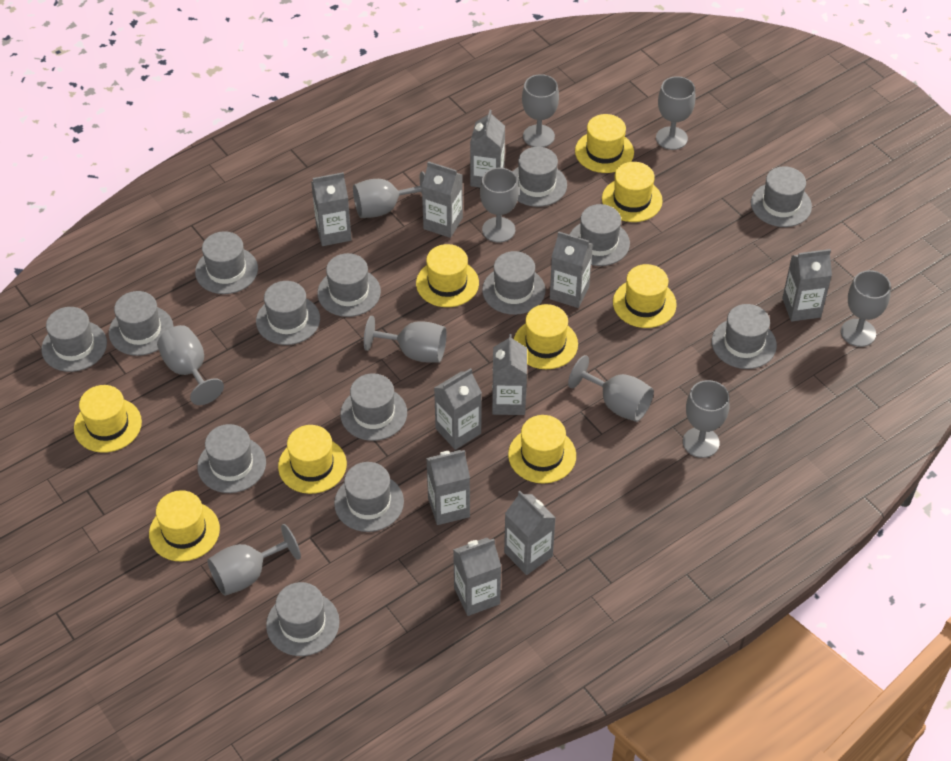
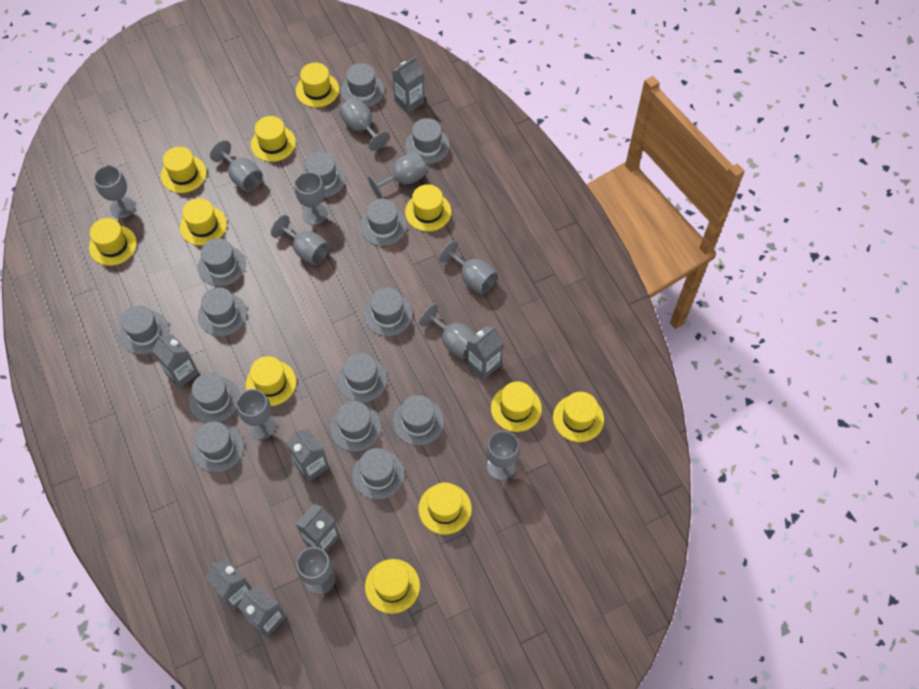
grey carton: [311,172,352,246] [422,161,463,238] [426,450,470,525] [434,368,482,450] [453,538,501,616] [470,110,505,188] [492,334,527,415] [504,491,556,575] [550,231,593,308] [782,249,832,322] = 10 -> [152,334,199,389] [205,558,252,611] [238,586,286,638] [287,429,329,482] [296,503,340,552] [392,56,425,113] [467,326,503,380] = 7
grey goblet: [157,325,224,405] [208,524,301,596] [353,171,425,218] [364,316,447,363] [480,168,519,243] [522,74,559,147] [568,355,654,422] [656,76,696,150] [683,380,729,458] [841,270,891,347] = 10 -> [94,165,135,218] [210,140,263,192] [237,389,276,439] [271,215,329,265] [295,172,328,225] [296,547,335,595] [339,97,389,151] [368,151,427,199] [419,304,476,359] [439,241,498,294] [486,431,520,480] = 11
yellow hat: [74,385,142,453] [149,490,220,562] [278,425,347,494] [416,244,479,307] [508,415,576,483] [514,304,578,369] [575,114,634,173] [602,162,663,222] [613,264,677,328] = 9 -> [89,218,137,266] [161,147,207,193] [180,198,227,246] [246,356,296,406] [251,116,296,162] [296,63,339,107] [365,559,420,614] [405,184,451,232] [419,482,472,535] [491,382,542,432] [553,392,604,442] = 11

